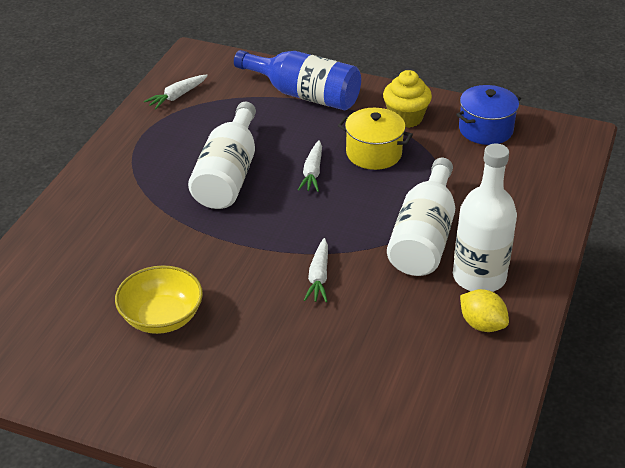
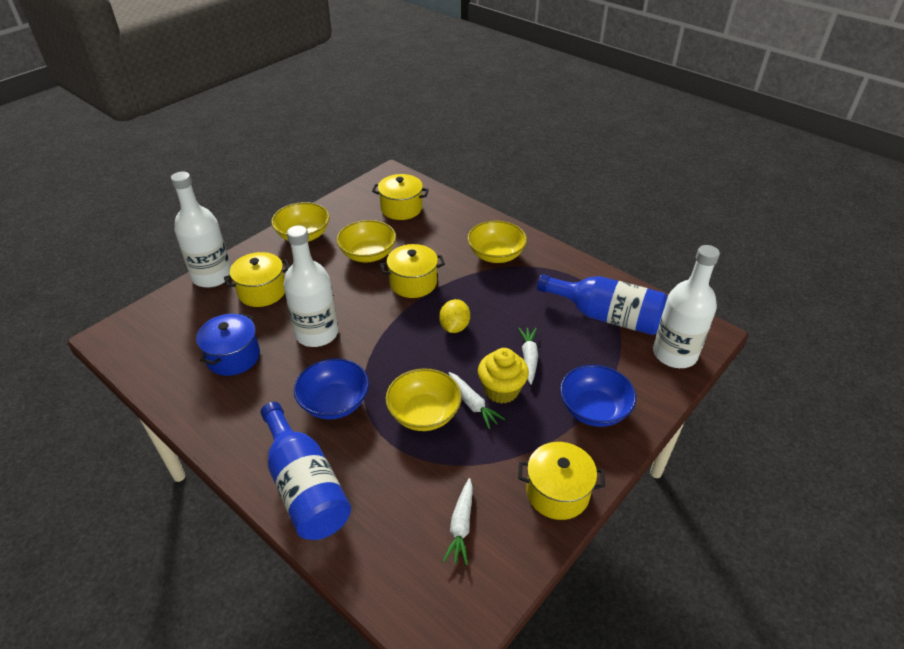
blue bottle: [234,50,361,111] = 1 -> [261,402,351,540] [537,274,668,335] = 2
blue bowl: none = 0 -> [294,358,369,419] [560,365,636,427] = 2
yellow bowl: [115,265,203,334] = 1 -> [271,202,330,241] [337,220,396,262] [386,368,461,431] [467,221,527,263] = 4
yellow pot: [338,108,413,170] = 1 -> [224,252,290,307] [372,174,429,220] [380,244,445,298] [518,442,605,520] = 4

